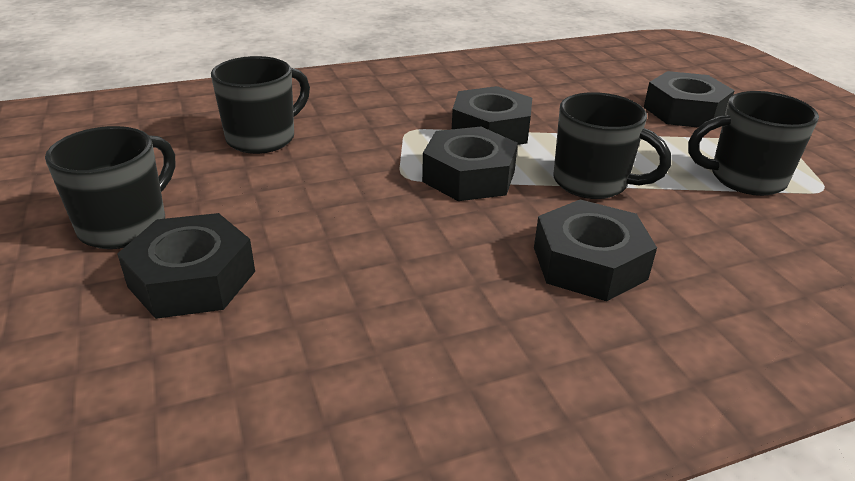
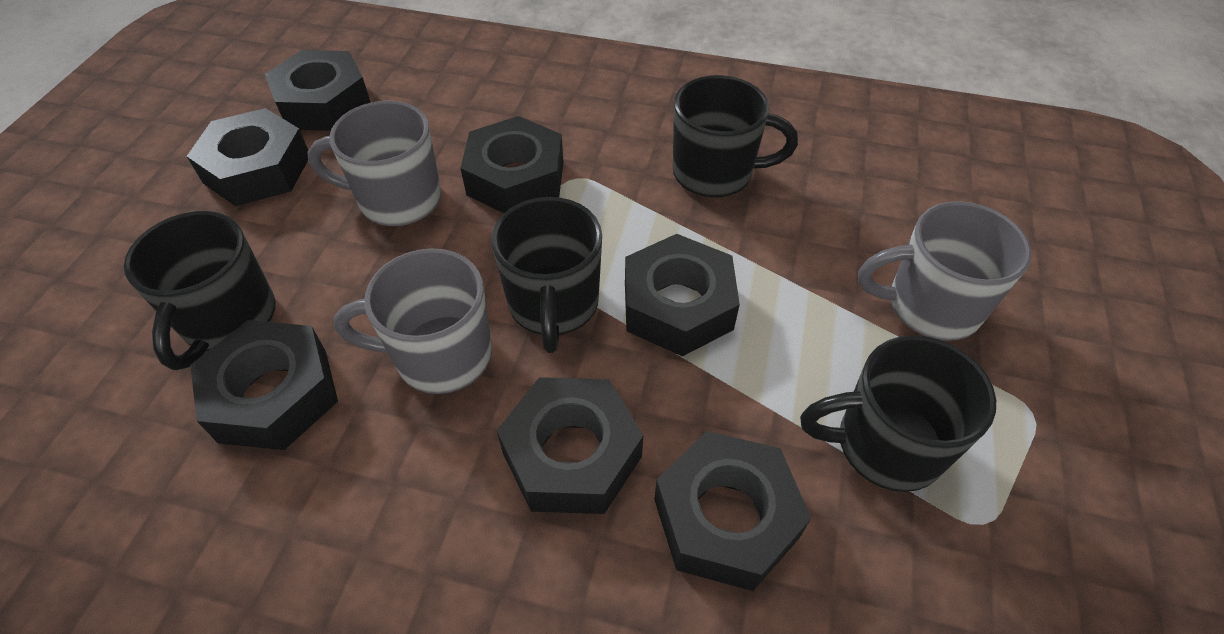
black nut: [117,213,255,319] [422,127,518,201] [452,86,532,145] [534,200,657,301] [644,71,735,128] = 5 -> [187,108,308,206] [190,320,338,450] [265,50,371,131] [461,116,564,213] [497,377,643,514] [625,234,740,356] [654,431,811,591] = 7
grey mug: none = 0 -> [307,101,441,226] [334,248,492,394] [858,201,1031,341] = 3

